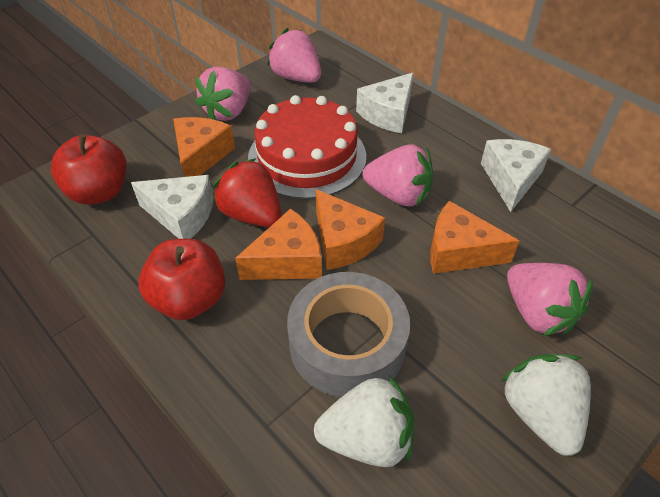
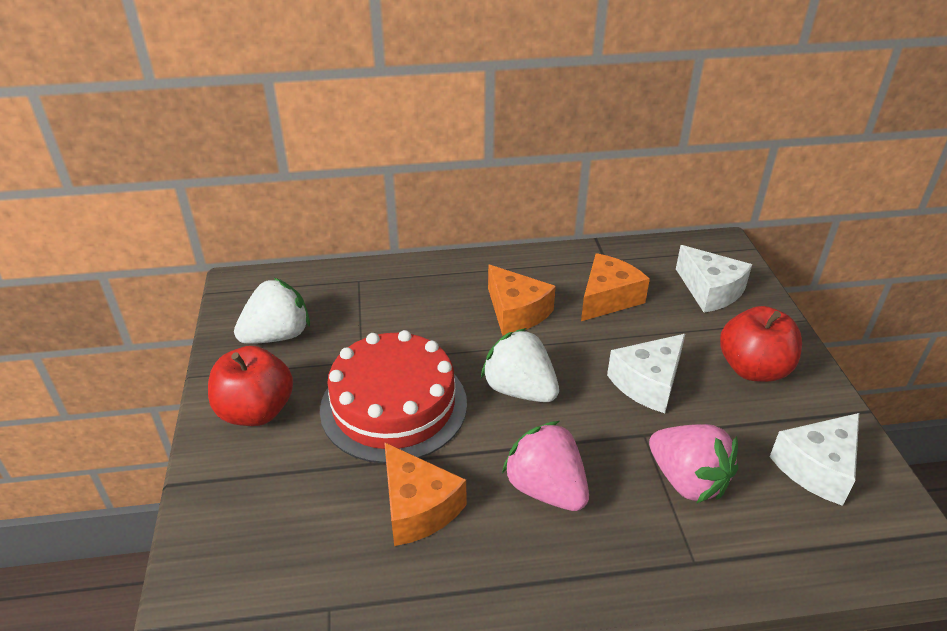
grey tape: [287,272,410,397] = 1 -> none = 0
orange cheese: [173,117,235,177] [235,208,322,280] [316,189,385,270] [430,201,519,274] = 4 -> [384,442,466,546] [488,265,556,336] [581,253,650,321] = 3
pink strawberry: [195,66,250,121] [267,28,321,83] [363,145,433,206] [507,263,593,336] = 4 -> [502,421,589,511] [649,424,738,503] = 2
red strawberry: [213,158,282,227] = 1 -> none = 0

